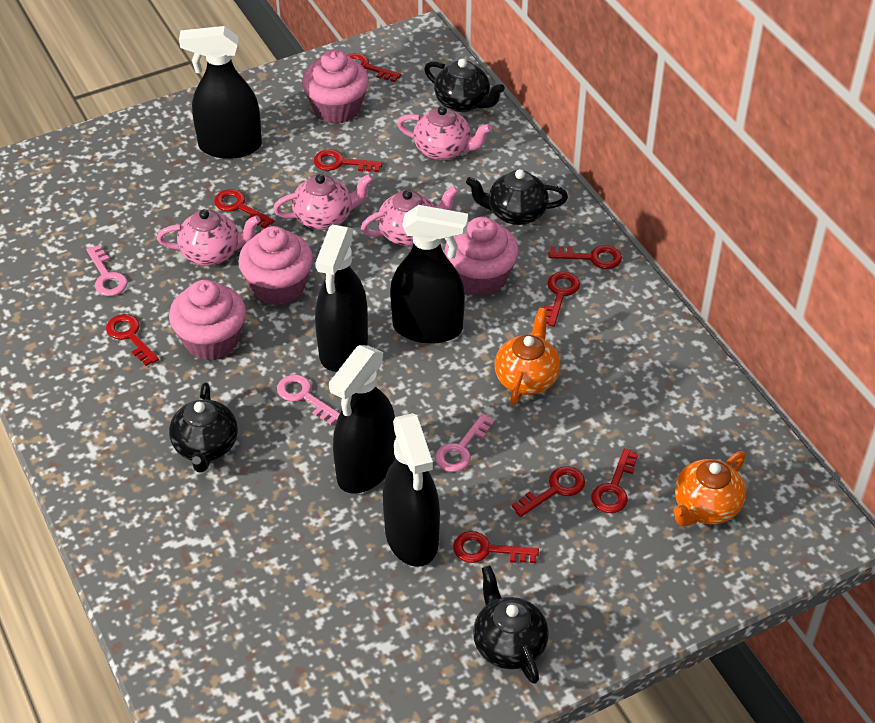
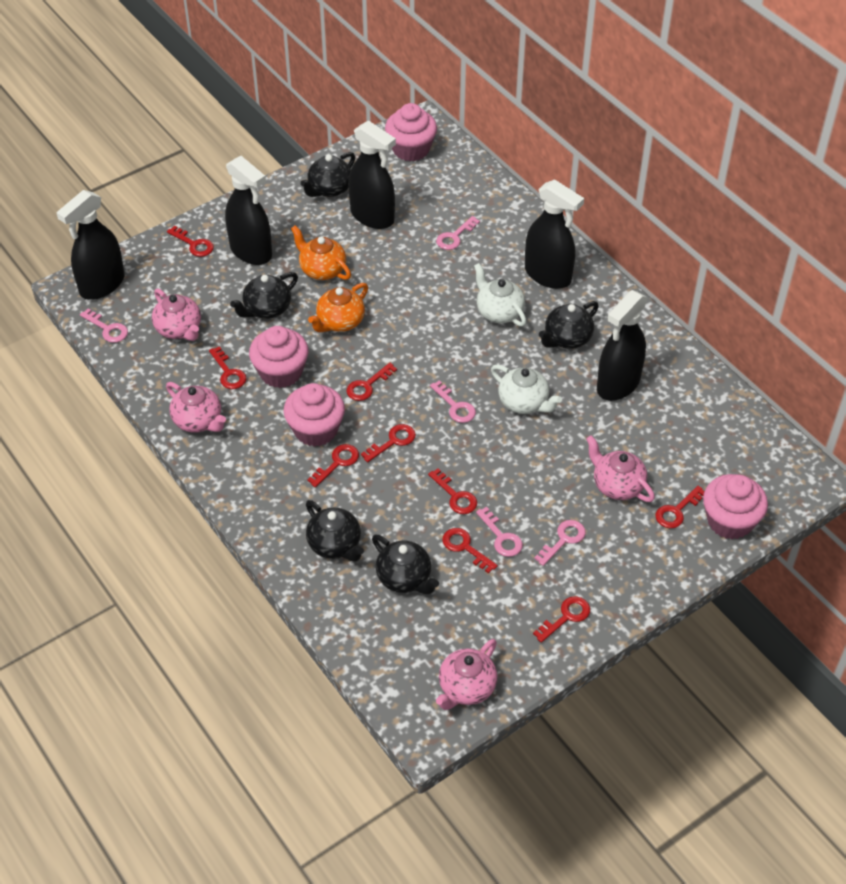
black teapot: [169,382,238,472] [424,58,505,112] [466,169,568,225] [473,565,549,684] = 4 -> [230,272,298,319] [300,152,355,197] [306,500,364,561] [372,535,439,594] [539,301,599,349] = 5
pink key: [86,245,128,296] [277,375,340,425] [435,413,495,472] = 3 -> [80,309,128,343] [430,380,476,423] [436,216,480,250] [476,507,523,557] [534,520,586,566] = 5
white teapot: none = 0 -> [474,263,526,327] [491,364,562,414] = 2

